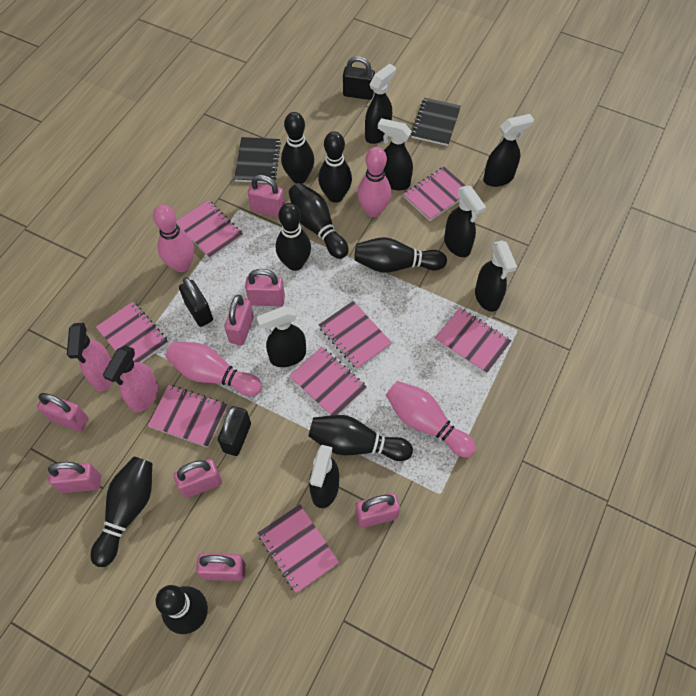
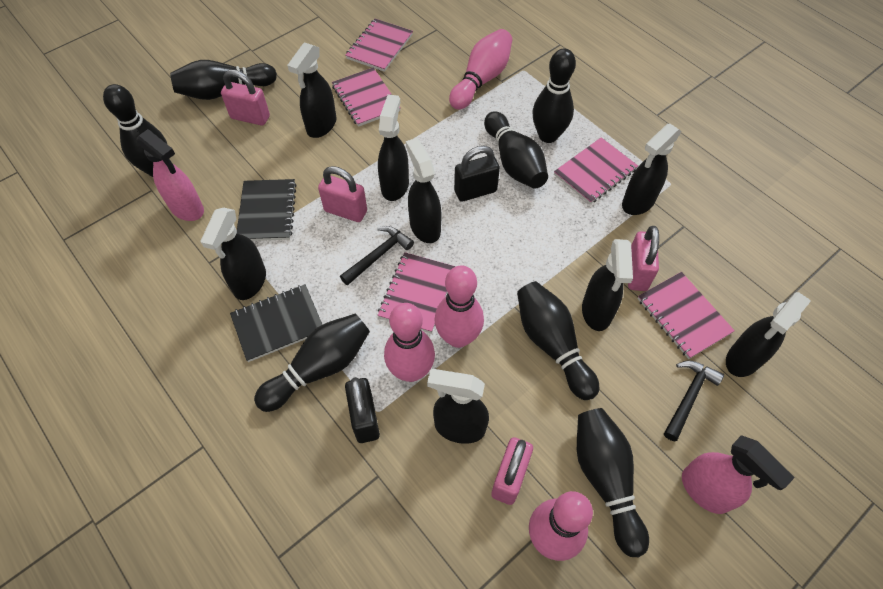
black bowling pin: [91,456,152,567] [155,585,208,634] [276,203,311,271] [281,112,314,183] [289,183,349,259] [308,415,413,461] [318,131,352,203] [355,237,447,273] = 8 -> [103,84,167,177] [170,60,277,100] [254,314,370,412] [484,111,548,189] [517,281,599,400] [532,49,576,143] [577,408,649,557] = 7
black hammer: none = 0 -> [340,226,414,285] [664,360,724,441] = 2
black padlock: [179,277,213,327] [218,406,251,456] [343,56,375,100] = 3 -> [345,377,380,443] [454,146,500,202] = 2
black spray bottle: [257,306,306,367] [309,445,339,508] [365,63,396,144] [378,118,413,190] [444,186,486,257] [475,240,517,312] [483,114,534,187] = 7 -> [201,208,266,300] [287,42,336,138] [378,94,409,201] [406,138,441,243] [427,369,489,444] [582,239,633,331] [622,123,682,215] [726,292,811,377] = 8
pink notebook: [96,301,168,363] [148,385,228,448] [176,200,243,259] [258,504,339,593] [289,347,367,415] [319,301,392,369] [403,167,466,221] [435,308,512,374] = 8 -> [332,67,401,127] [345,19,413,72] [378,252,456,333] [554,137,638,204] [638,272,735,359] = 5
pink padlock: [37,393,89,432] [48,462,101,493] [174,459,222,498] [196,553,246,581] [224,295,254,345] [245,269,285,306] [248,175,285,217] [355,493,400,528] = 8 -> [221,70,270,126] [318,166,367,222] [491,437,533,505] [628,226,659,291] = 4

